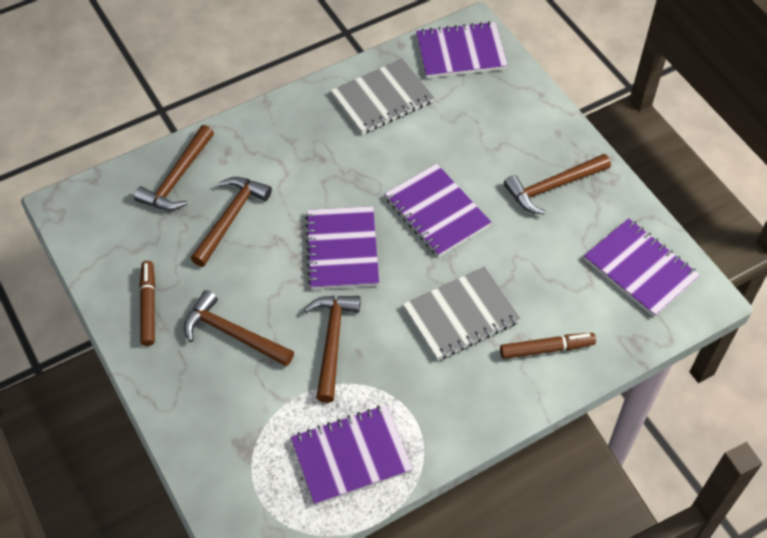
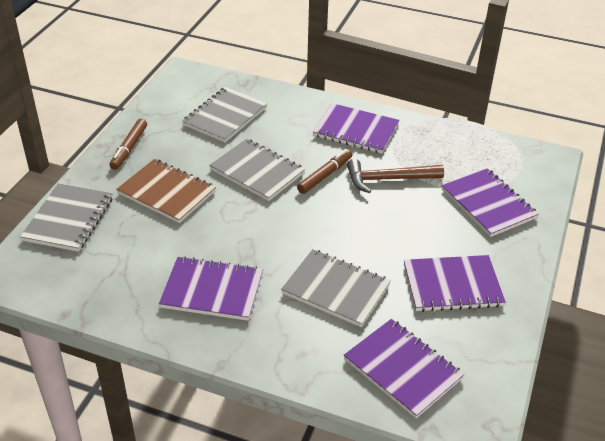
brown hammer: [134,125,214,211] [184,290,294,367] [191,177,272,267] [304,296,361,403] [504,154,611,215] = 5 -> [347,159,444,193] = 1
brown notebook: none = 0 -> [116,159,216,223] = 1
grey notebook: [331,58,434,134] [403,266,521,361] = 2 -> [20,183,113,252] [182,87,267,143] [209,139,305,201] [281,249,391,327] = 4

